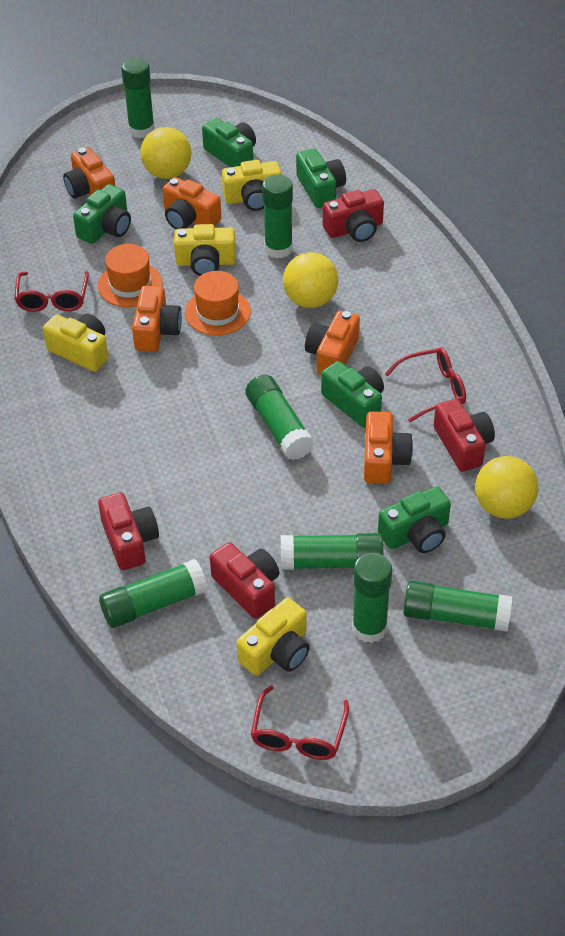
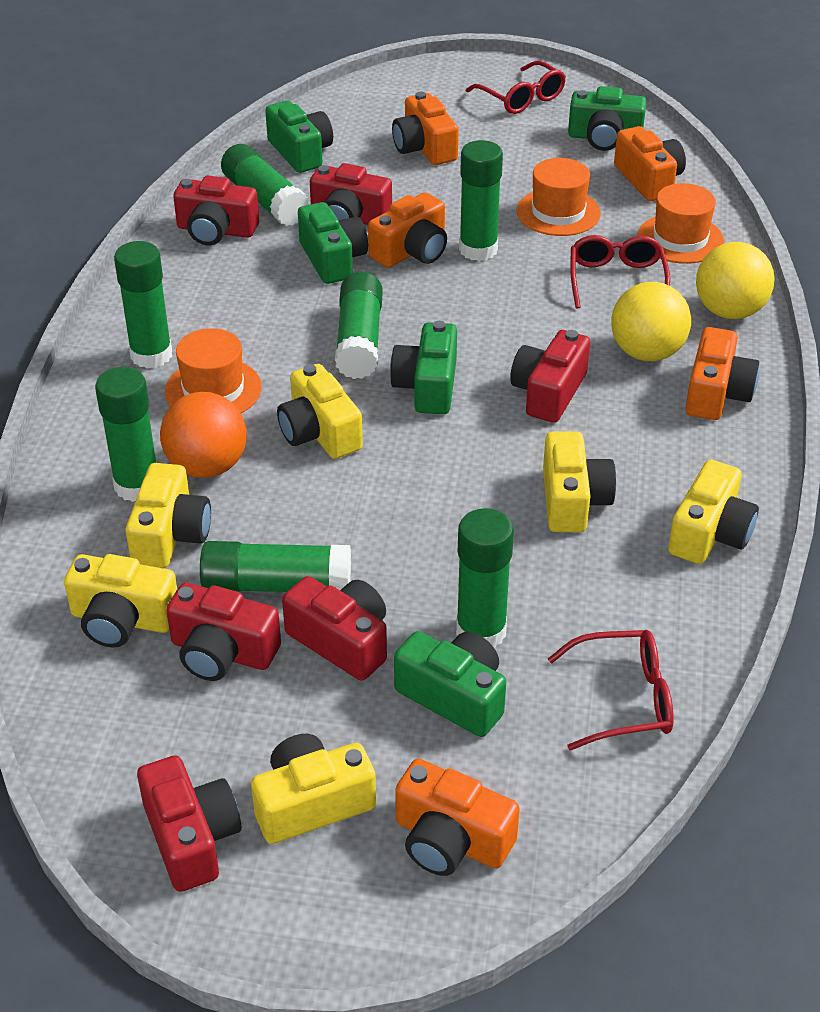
orange ball: none = 0 -> [160,392,247,478] = 1
orange hat: [98,244,163,307] [185,271,251,336] = 2 -> [165,328,262,413] [517,158,601,236] [638,183,724,264] = 3
red camera: [98,492,159,570] [210,542,279,619] [323,189,384,242] [434,399,495,472] = 4 -> [137,755,241,892] [166,583,281,681] [173,176,259,245] [282,576,387,681] [310,163,392,225] [510,330,590,423] = 6
yellow ball: [140,127,191,179] [283,252,338,308] [475,456,538,519] = 3 -> [611,282,691,361] [696,242,775,319] = 2
yellow camera: [43,314,108,372] [174,224,236,276] [222,160,282,211] [237,598,310,676] = 4 -> [64,554,177,648] [125,463,211,568] [251,734,376,844] [277,364,363,459] [543,431,616,532] [668,460,759,564] = 6

